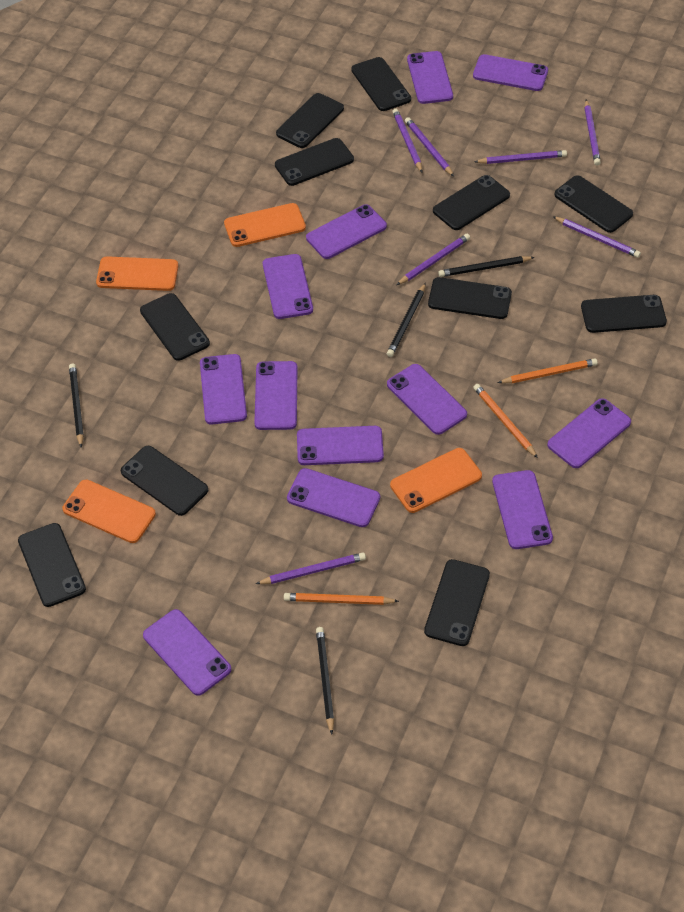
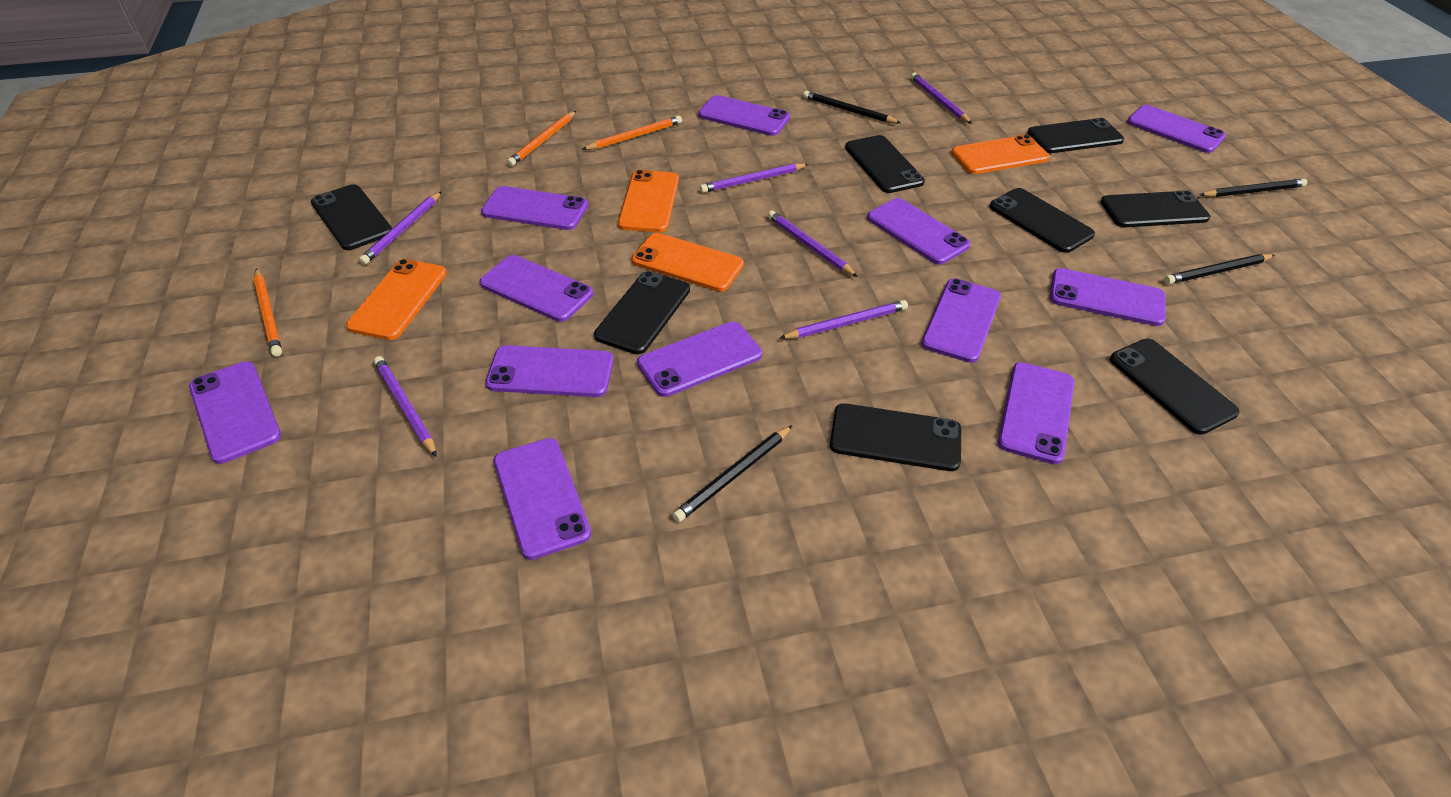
black phone: [18,523,86,607] [120,446,208,516] [140,293,210,361] [275,138,354,186] [276,93,344,148] [351,57,411,111] [424,559,490,646] [428,277,512,319] [433,175,510,230] [554,175,633,233] [581,295,667,333] = 11 -> [311,184,392,250] [594,271,690,354] [830,403,961,471] [845,135,925,193] [989,188,1095,253] [1027,118,1124,153] [1101,190,1210,227] [1110,339,1240,434] = 8
purple pencil: [256,552,366,584] [392,109,422,173] [397,234,470,285] [405,117,454,177] [474,150,567,164] [553,217,641,258] [584,100,601,165] = 7 -> [359,191,442,265] [374,356,437,457] [700,163,809,193] [768,211,858,277] [780,300,908,339] [910,72,972,124] = 6

